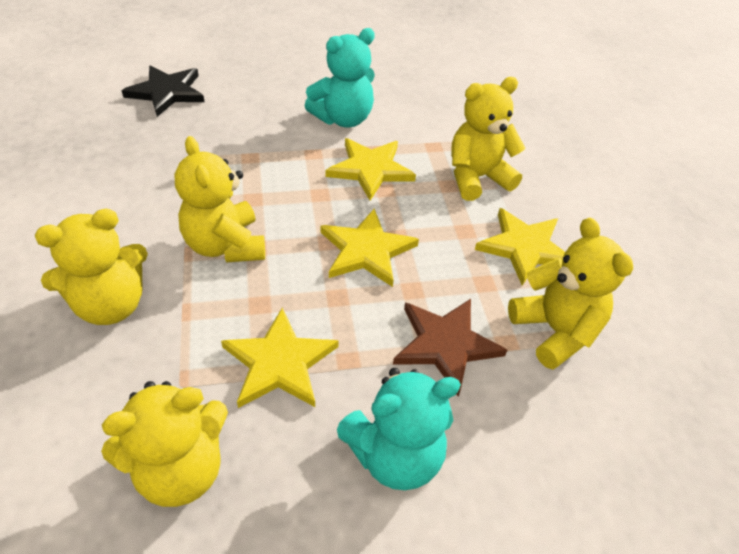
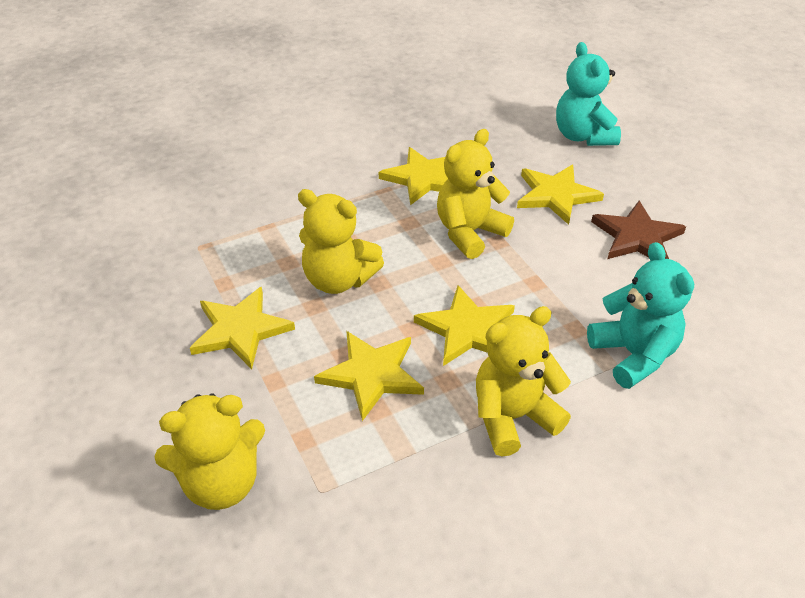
black star: [122,66,205,117] = 1 -> none = 0
yellow star: [221,307,339,408] [321,208,419,287] [326,138,416,201] [475,208,565,285] = 4 -> [190,287,295,369] [314,331,424,421] [379,147,448,205] [414,285,515,366] [517,165,604,225] = 5
yellow teddy bear: [35,209,148,325] [101,381,228,507] [175,136,265,262] [451,77,526,201] [508,218,633,370] = 5 -> [154,394,265,510] [298,189,384,294] [437,129,514,259] [476,306,571,457] = 4

